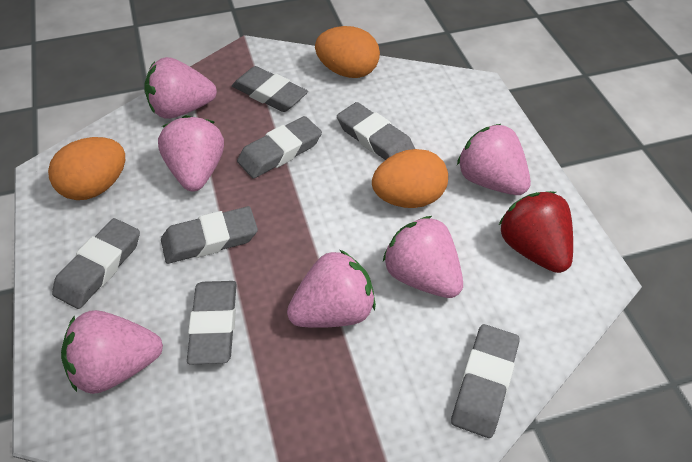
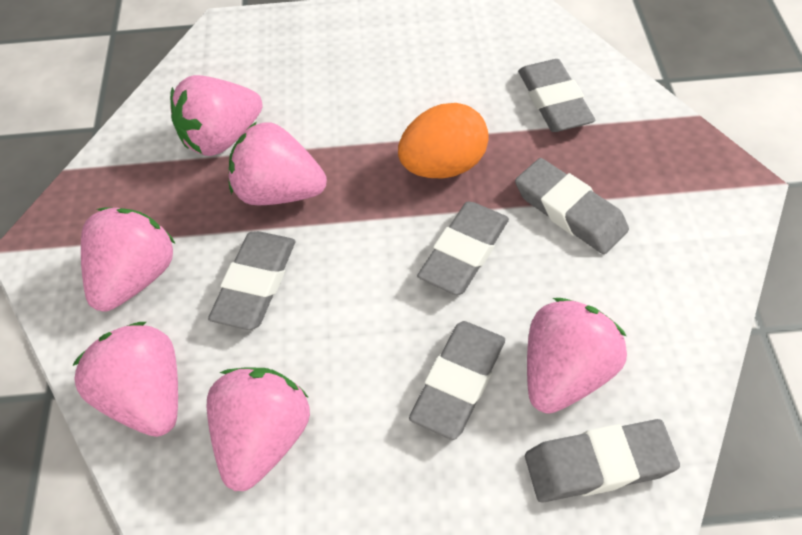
grey eraser: [52,218,140,309] [161,206,258,264] [187,281,237,364] [232,66,308,112] [237,116,322,179] [337,102,415,160] [451,324,520,438] = 7 -> [208,231,295,330] [409,321,505,440] [417,201,509,295] [515,158,629,254] [518,59,595,132] [525,419,680,502] = 6
orange egg: [48,137,125,200] [315,26,380,78] [372,149,448,208] = 3 -> [398,103,489,178] = 1
red strawberry: [499,191,573,273] = 1 -> none = 0

